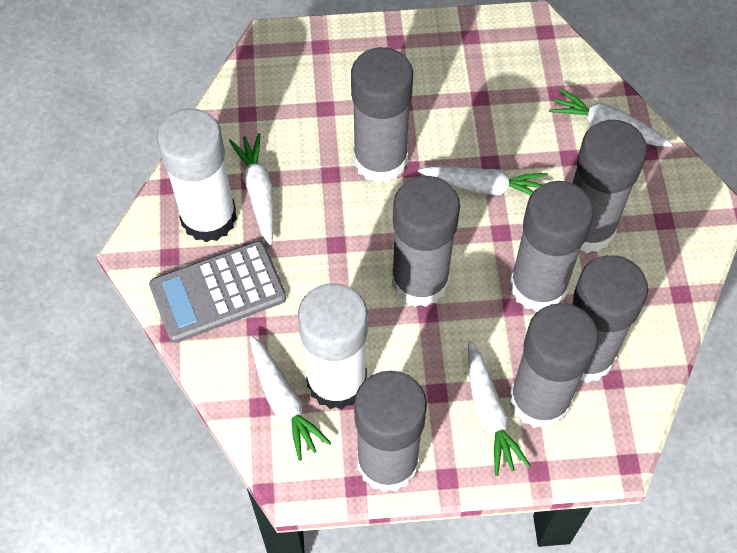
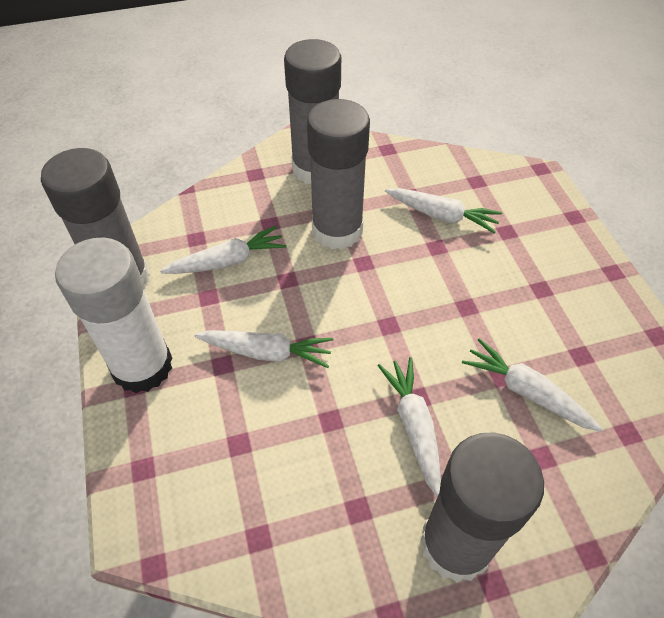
grey calculator: [149,241,286,343] = 1 -> none = 0
grey glue stick: [351,47,413,183] [354,371,427,492] [392,176,460,307] [510,181,594,312] [510,303,598,429] [572,255,648,383] [573,120,647,253] = 7 -> [41,148,150,289] [284,39,341,184] [307,99,370,250] [420,433,544,582] = 4
white glue stick: [157,108,237,242] [298,283,368,409] = 2 -> [55,238,172,393] = 1

